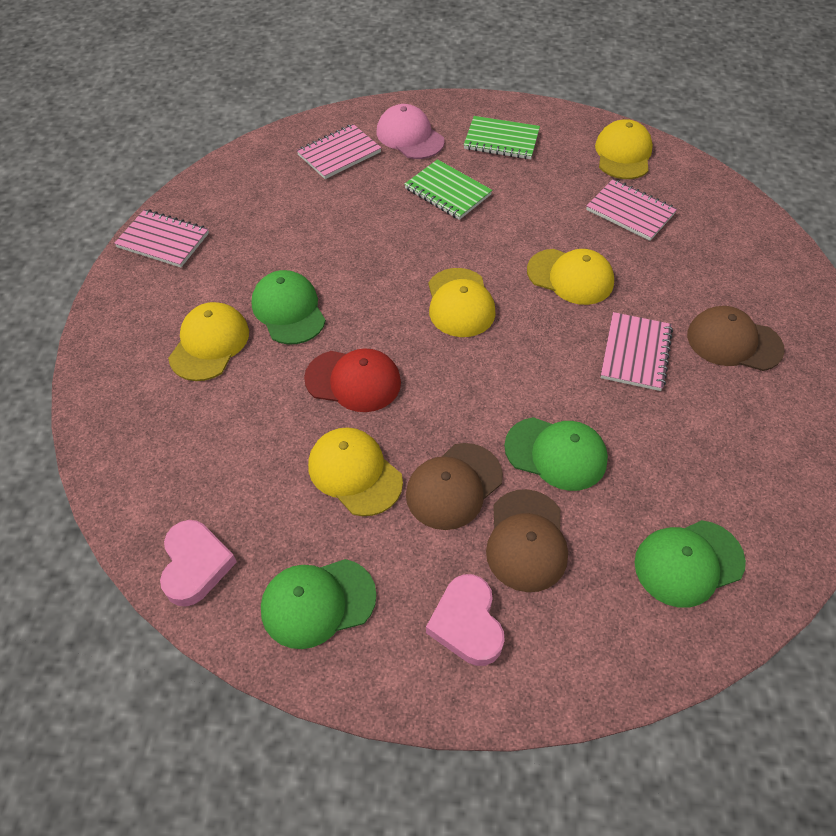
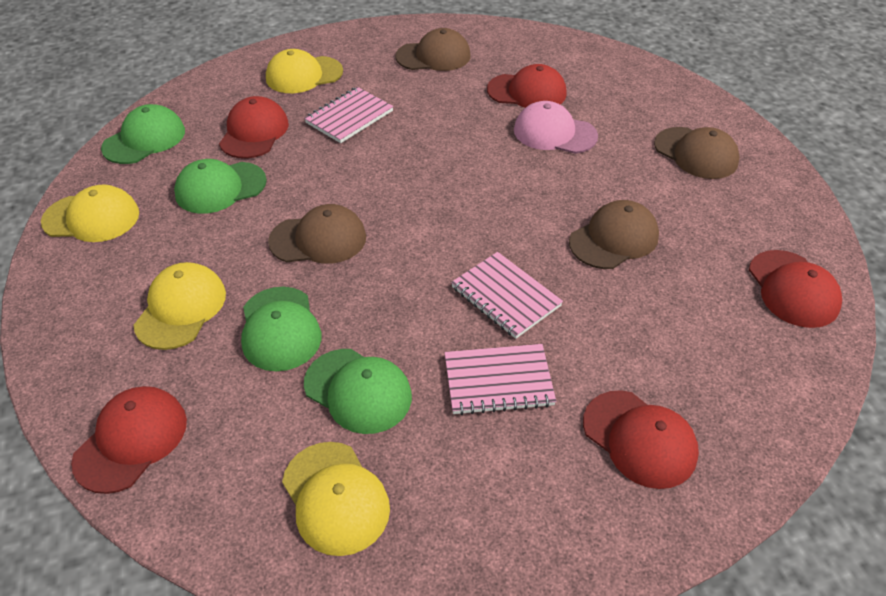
brown cap: [406,443,503,530] [486,489,568,592] [687,306,785,371] = 3 -> [268,204,366,264] [396,28,471,71] [569,200,659,269] [654,127,740,179] = 4
green notebook: [404,159,492,220] [464,116,540,159] = 2 -> none = 0
pink heart: [160,520,237,606] [426,574,505,666] = 2 -> none = 0
pink notebook: [114,209,209,267] [297,124,382,179] [586,179,677,241] [601,312,673,391] = 4 -> [304,87,394,143] [445,344,556,415] [451,252,563,339] = 3
red cap: [304,348,401,412] = 1 -> [71,386,187,494] [219,96,289,159] [487,64,567,108] [583,390,699,489] [749,250,842,328] = 5
yellow cap: [168,302,249,381] [308,428,403,516] [428,268,496,337] [527,249,614,305] [595,119,653,179] = 5 -> [41,185,139,242] [133,262,226,350] [266,49,343,93] [282,442,390,556] = 4

